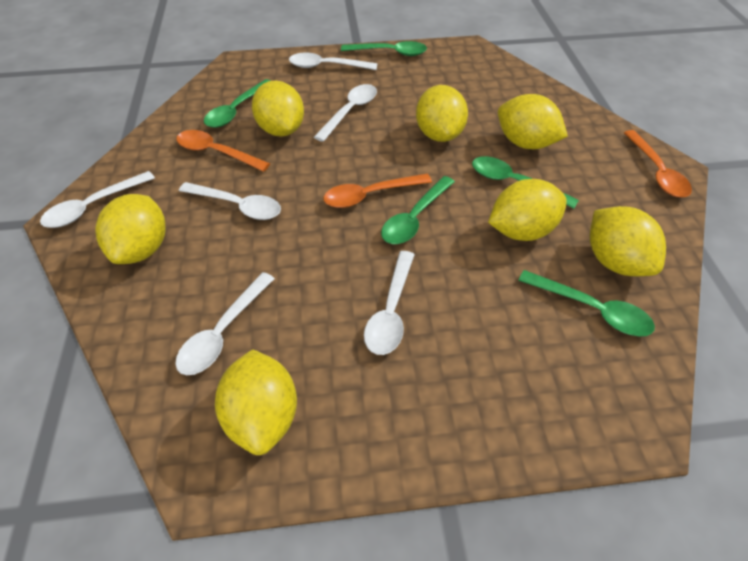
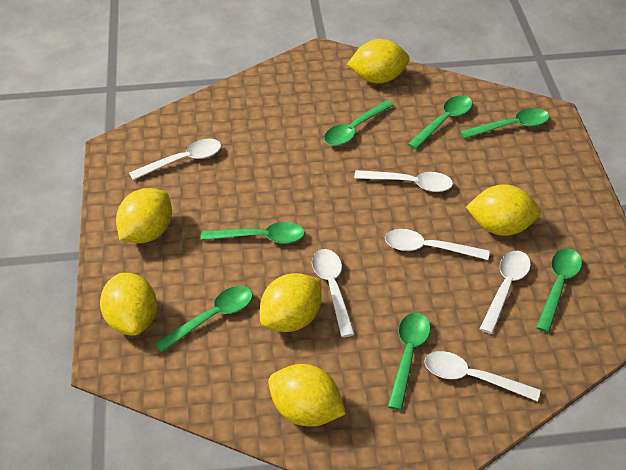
green spoon: [204,79,271,128] [341,41,427,56] [381,176,455,244] [472,156,579,209] [518,270,655,336] = 5 -> [155,286,253,353] [201,222,305,244] [324,100,394,146] [387,313,430,410] [408,96,472,149] [460,108,550,139] [536,249,582,333] = 7
orange spoon: [176,130,270,172] [323,174,432,208] [624,130,692,197] = 3 -> none = 0
yellow lemon: [95,194,166,264] [215,349,297,455] [252,80,304,137] [416,85,468,142] [488,179,567,241] [498,94,568,149] [590,206,666,276] = 7 -> [100,273,157,336] [116,188,172,243] [260,273,322,332] [268,364,346,427] [347,39,410,83] [466,184,541,236] = 6

